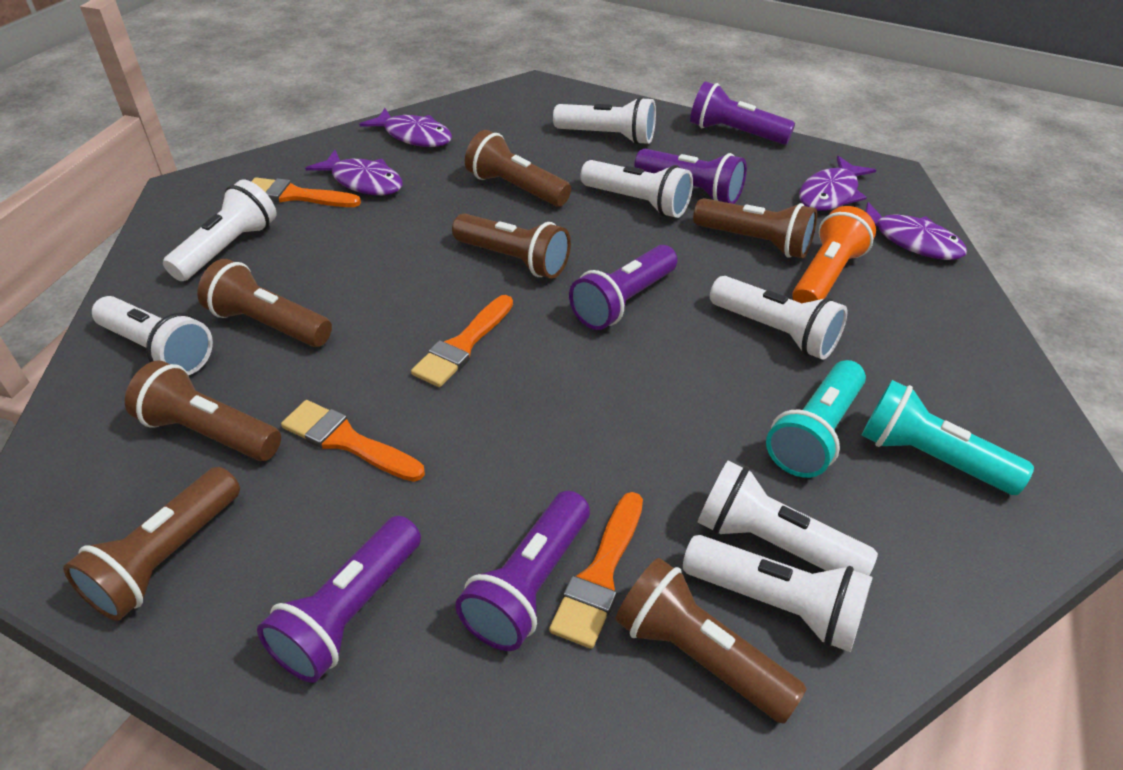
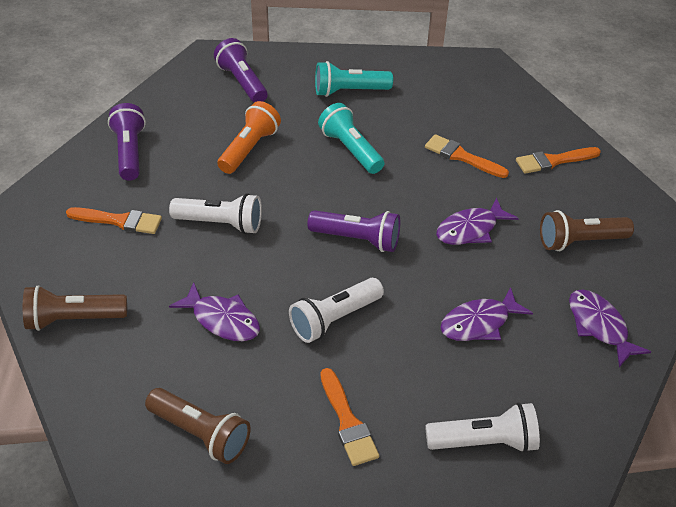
brown flashlight: [63,467,240,621] [125,360,281,461] [197,259,332,347] [452,214,571,279] [465,130,571,207] [615,558,807,724] [693,198,817,258] = 7 -> [23,285,127,331] [145,388,251,464] [540,210,634,251] = 3
purple flashlight: [257,516,421,683] [455,491,590,651] [569,245,677,330] [635,149,747,204] [690,81,795,145] = 5 -> [108,103,146,181] [214,38,268,102] [307,210,400,252] = 3
white flashlight: [92,296,213,375] [163,179,277,281] [553,97,656,145] [580,160,693,218] [683,535,873,652] [698,461,878,576] [710,276,847,360] = 7 -> [169,193,262,234] [289,278,384,343] [425,402,540,453] = 3

